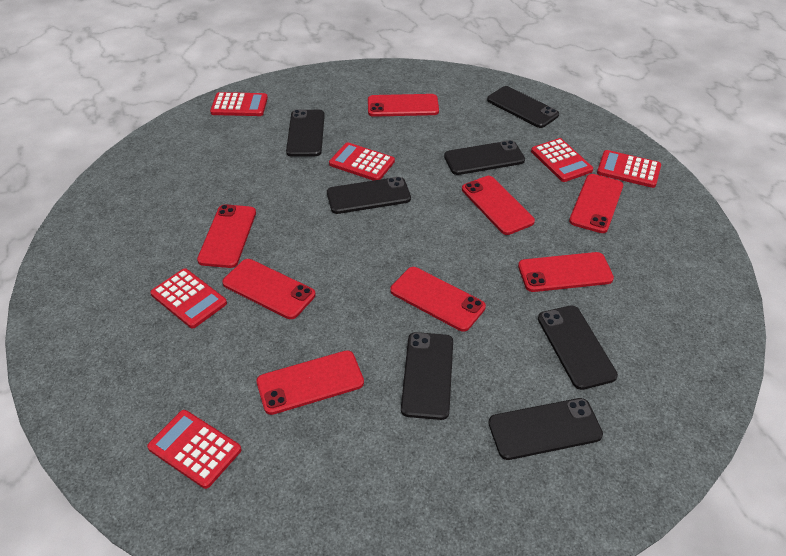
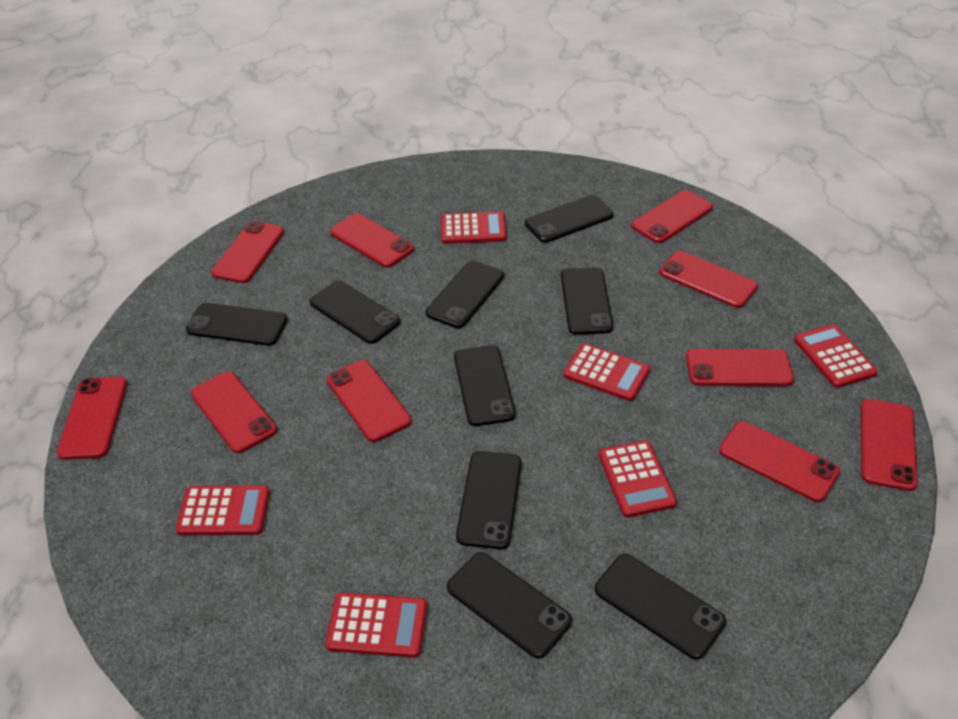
black phone: [286,109,325,157] [327,177,411,214] [401,332,453,420] [444,140,525,175] [487,86,559,128] [488,398,603,460] [538,305,618,390] = 7 -> [186,303,288,346] [310,281,400,344] [426,261,504,328] [447,552,572,658] [454,345,516,426] [456,451,522,550] [525,195,613,243] [561,267,613,335] [595,554,726,660] = 9
red phone: [197,204,256,268] [222,259,315,319] [257,350,364,415] [368,94,439,117] [390,267,486,332] [462,176,535,235] [518,252,614,292] [569,174,623,233] = 8 -> [57,377,127,460] [191,372,277,453] [211,221,284,283] [327,360,411,442] [330,213,414,268] [631,190,713,243] [659,251,758,308] [686,349,794,386] [719,421,840,502] [861,399,918,491] = 10

